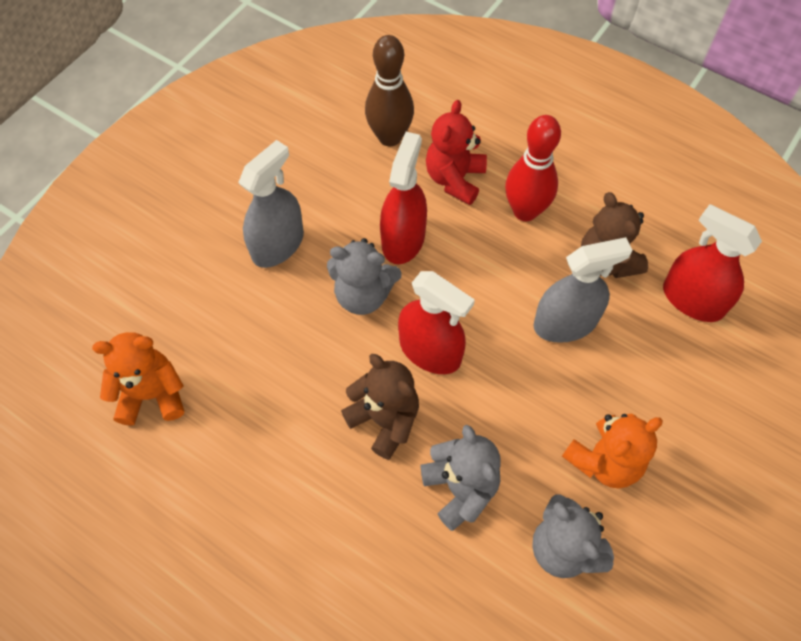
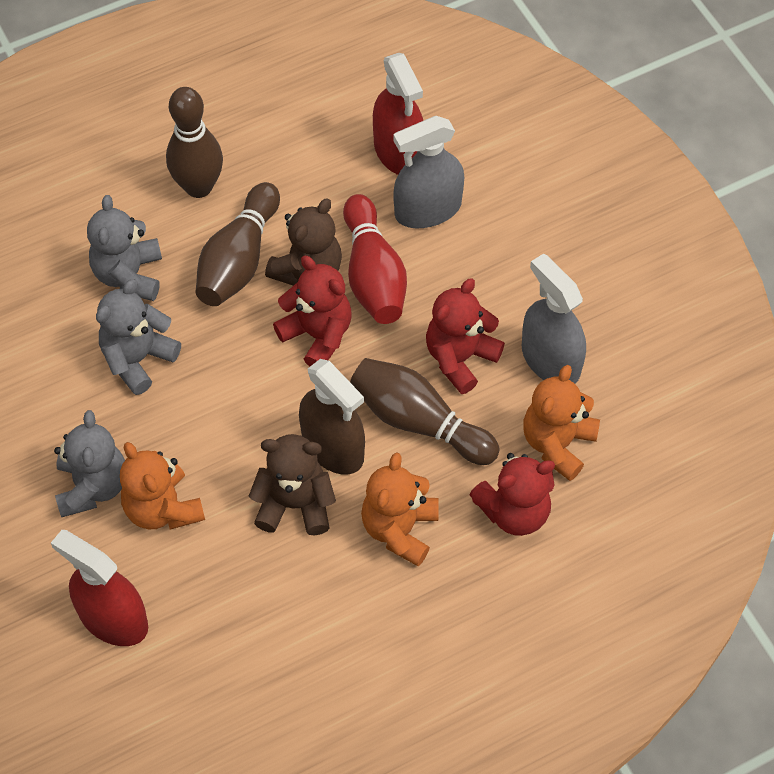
brown bowling pin: [365,35,414,146] = 1 -> [166,87,223,198] [196,182,280,306] [350,358,500,465] = 3
brown spray bottle: none = 0 -> [299,359,365,475] = 1
orange teddy bear: [92,332,184,426] [562,413,663,488] = 2 -> [120,442,205,529] [361,452,439,567] [523,365,600,481] = 3
red spray bottle: [380,132,427,264] [398,271,475,374] [663,204,762,322] = 3 -> [51,530,148,646] [373,53,423,175] = 2
red teddy bear: [426,100,487,205] = 1 -> [273,256,352,367] [426,278,505,394] [470,453,555,536] = 3

